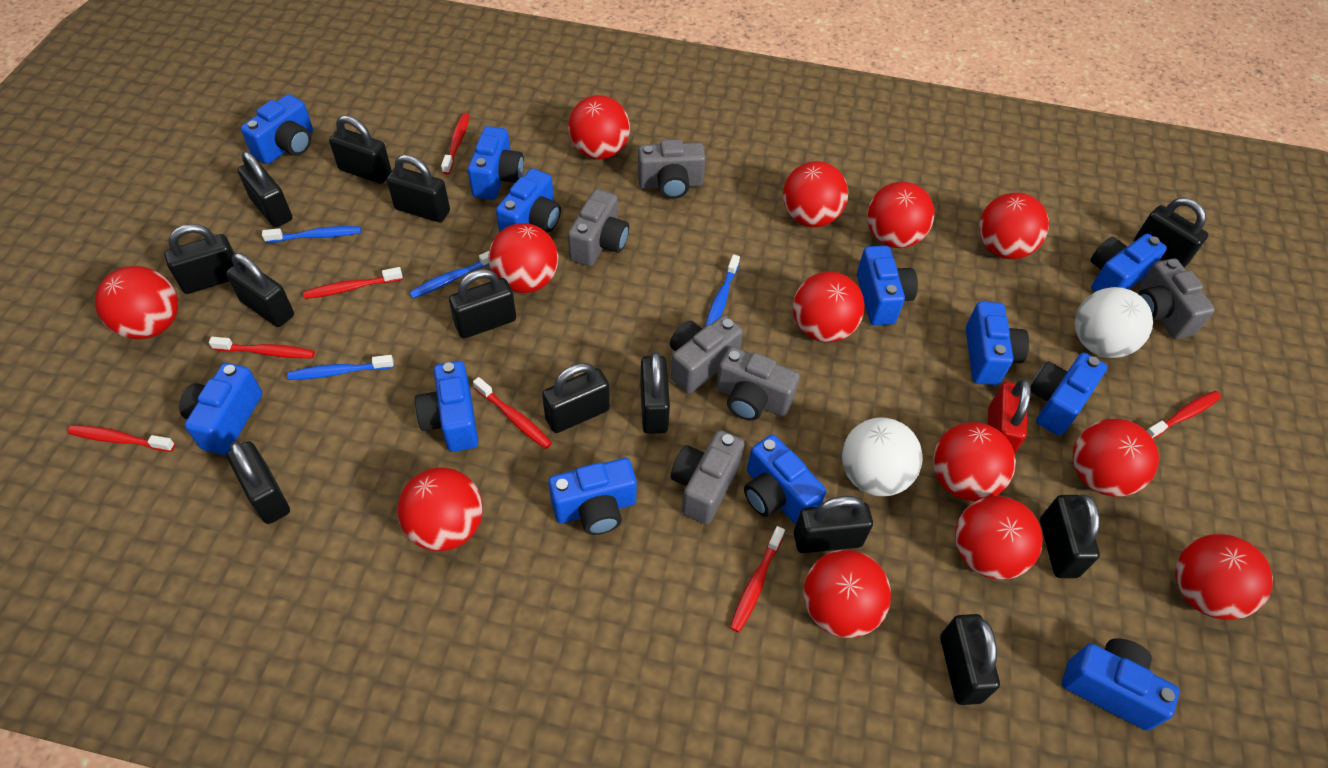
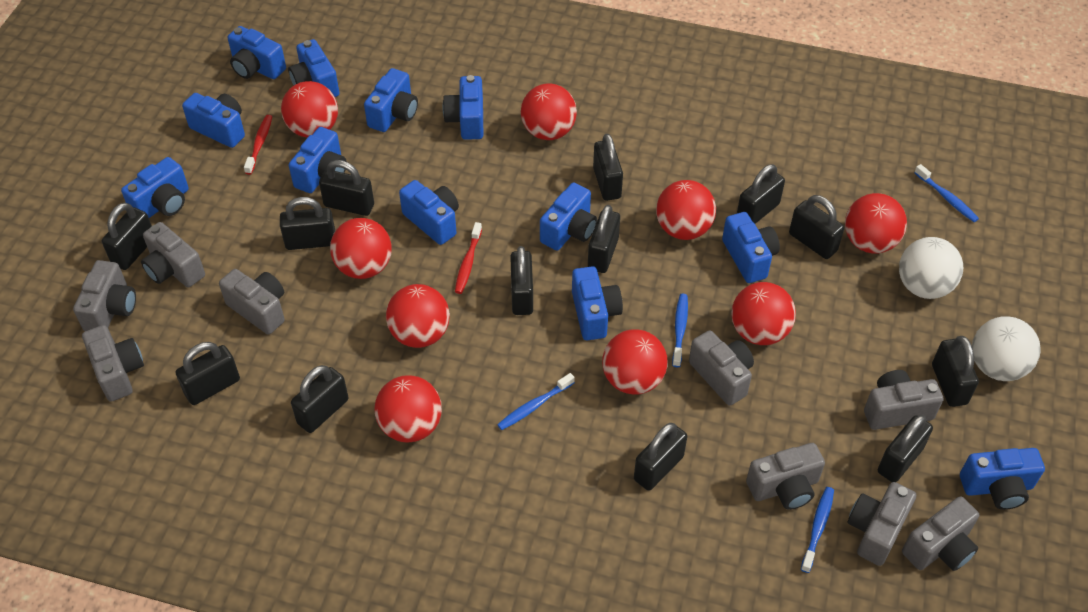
grey camera: [568,189,629,267] [638,139,706,199] [670,315,743,394] [671,430,744,524] [716,346,800,421] [1137,259,1215,339] = 6 -> [73,260,136,331] [82,325,144,402] [141,222,205,288] [219,269,285,334] [689,330,754,406] [746,443,825,510] [848,482,916,566] [864,370,943,430] [902,496,979,571] = 9
red ball: [95,266,178,339] [397,468,483,551] [488,223,558,293] [568,95,630,159] [783,161,848,227] [793,271,865,343] [803,550,891,638] [867,182,935,248] [933,422,1016,501] [955,496,1043,580] [979,193,1049,259] [1073,419,1159,497] [1175,534,1273,620] = 13 -> [281,81,338,138] [330,218,392,279] [375,375,442,442] [386,284,450,348] [521,83,577,140] [602,329,667,395] [656,180,716,240] [731,282,796,345] [845,193,907,254] = 9
red padlock: [988,379,1031,454] = 1 -> none = 0
red toothbrush: [67,425,175,452] [209,337,315,358] [303,267,403,299] [441,113,469,174] [473,377,552,449] [730,526,785,633] [1147,391,1221,439] = 7 -> [244,115,272,175] [455,222,482,294] = 2

